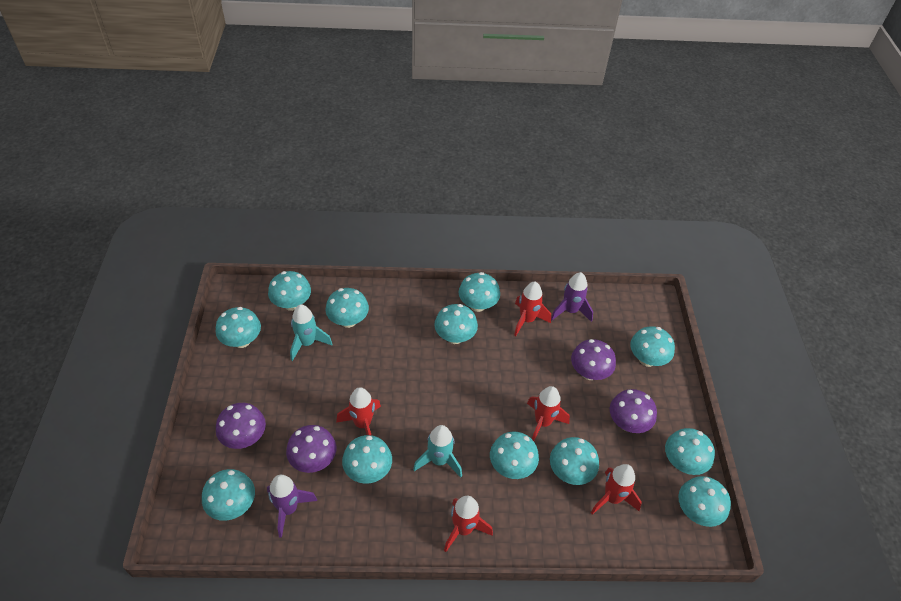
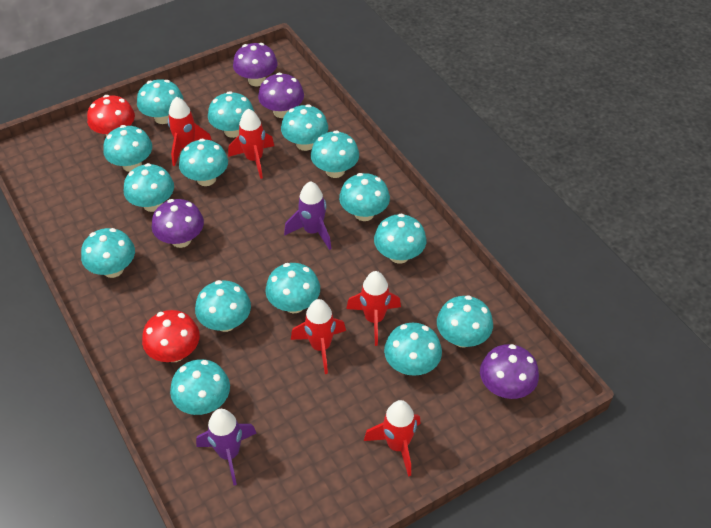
red mushroom: none = 0 -> [87,95,135,137] [142,310,200,362] = 2
turquoise mushroom: [202,469,255,521] [216,307,261,348] [268,271,311,311] [325,288,369,328] [342,435,392,484] [434,304,478,344] [459,272,500,312] [490,431,539,479] [550,437,599,485] [630,326,675,367] [665,428,715,475] [678,476,731,527] = 12 -> [81,228,135,278] [104,125,152,172] [124,163,174,212] [137,79,183,124] [170,359,230,415] [179,139,228,186] [195,280,251,332] [208,91,254,138] [266,263,320,314] [281,104,328,151] [311,130,359,178] [339,173,390,221] [374,214,427,264] [384,323,442,376] [437,295,493,348] = 15
turquoise rocket: [290,304,332,361] [413,425,462,477] = 2 -> none = 0

